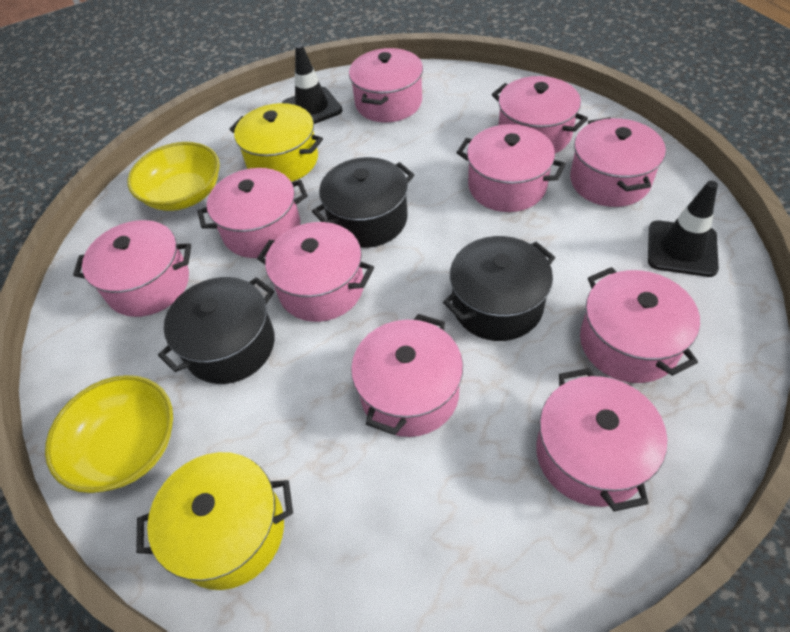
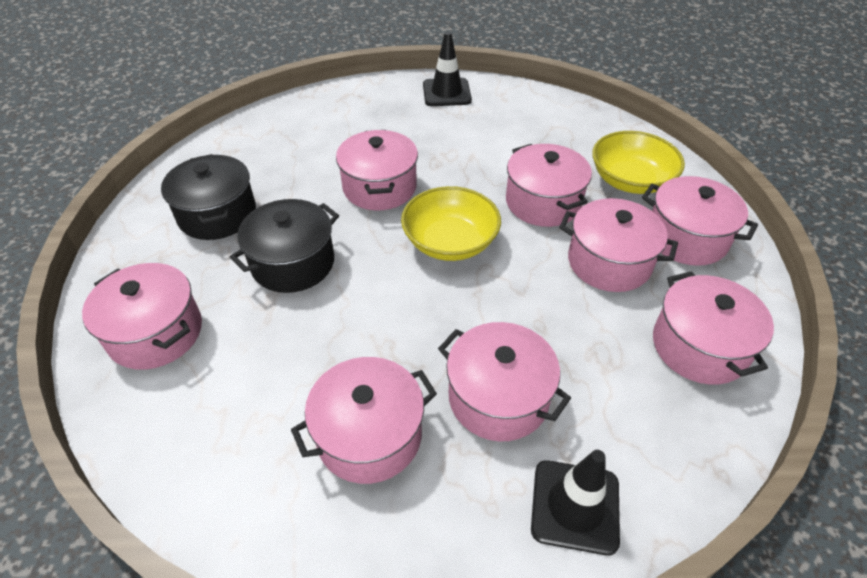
black pot: [158,277,275,384] [312,157,414,248] [443,236,555,341] = 3 -> [161,154,256,240] [230,199,339,293] = 2
pink pot: [73,220,191,317] [197,168,308,258] [257,222,374,322] [349,48,423,123] [351,314,463,437] [456,124,566,212] [492,76,588,153] [536,368,667,512] [570,117,666,207] [580,267,700,383] = 10 -> [82,263,202,370] [291,357,437,484] [336,130,418,210] [438,322,571,442] [506,144,592,227] [559,198,678,292] [642,176,758,266] [653,271,774,385] = 8
yellow pot: [136,452,293,590] [229,103,323,182] = 2 -> none = 0

